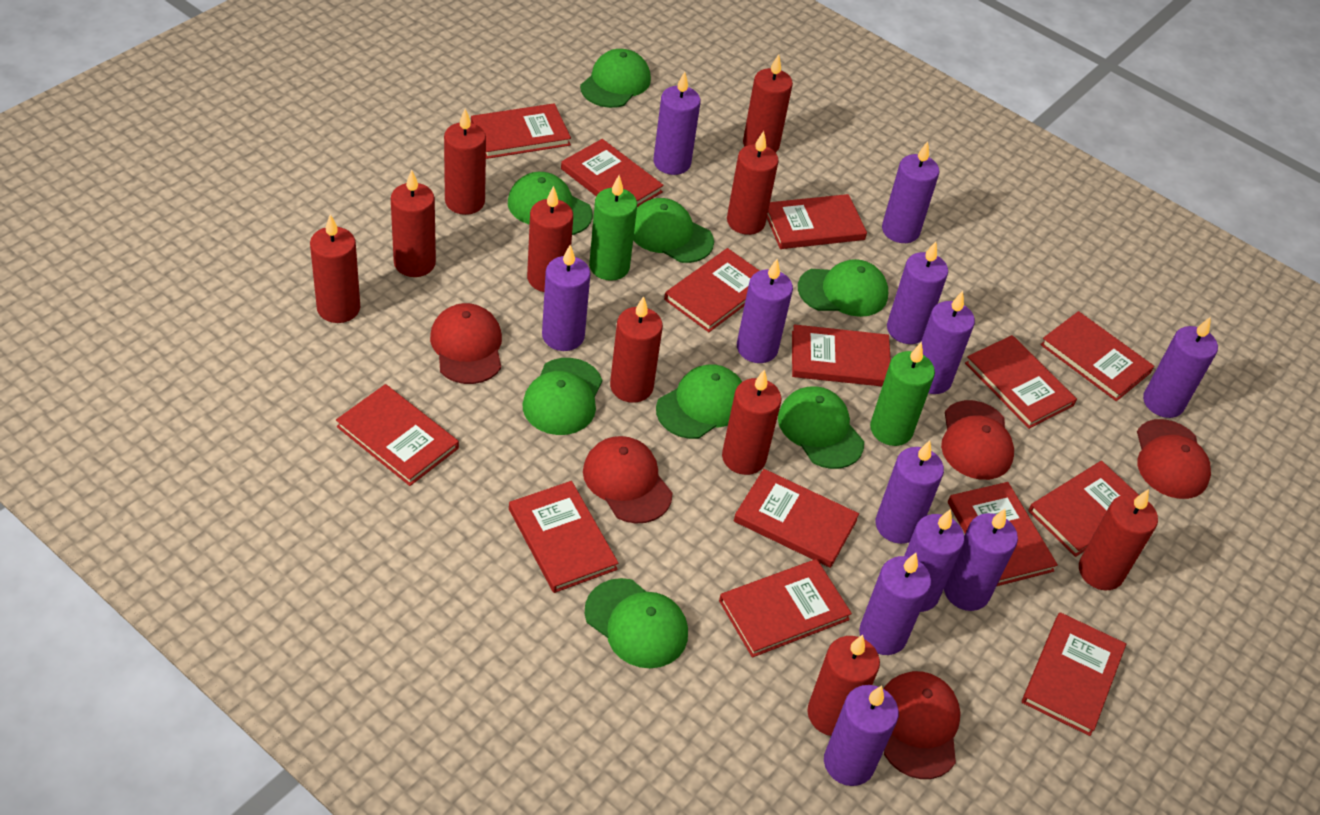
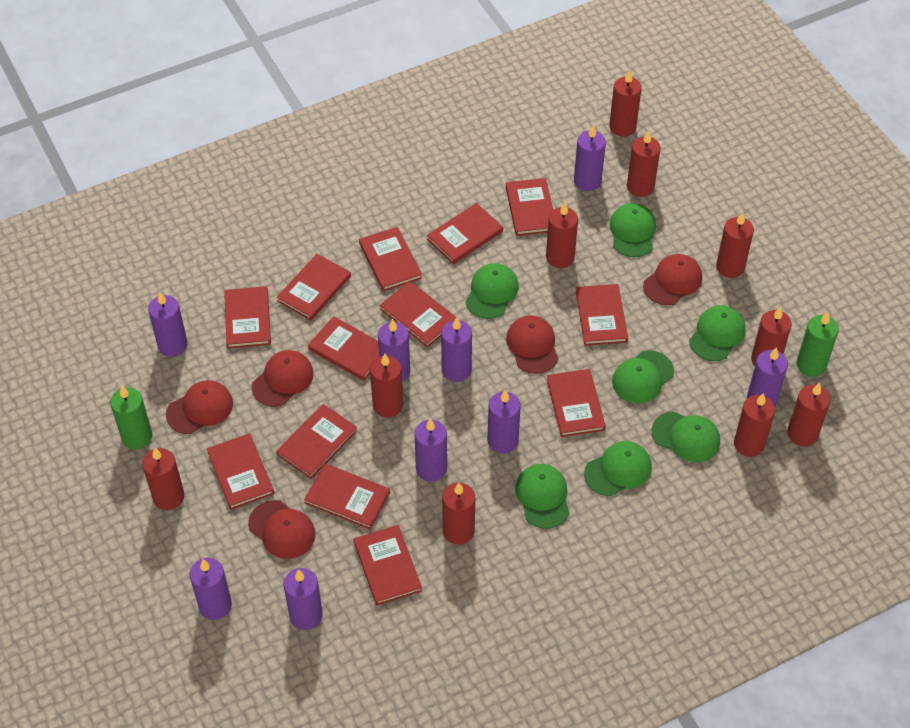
green cap: [508,172,593,235] [522,358,602,435] [580,49,651,108] [585,578,688,668] [633,198,714,263] [656,364,742,439] [778,386,864,469] [798,259,888,317] = 8 -> [465,263,519,319] [515,464,570,529] [584,441,652,496] [609,203,656,257] [612,350,674,403] [652,411,720,462] [689,305,746,361] = 7
purple candle: [542,245,591,351] [653,71,701,175] [737,259,793,363] [824,685,899,786] [859,553,931,655] [876,440,944,544] [882,141,939,243] [887,241,948,344] [904,509,965,612] [921,291,975,394] [944,509,1018,611] [1143,317,1218,418] = 12 -> [148,292,187,357] [190,558,232,620] [284,568,323,630] [378,319,410,382] [415,418,447,482] [441,317,472,382] [487,390,521,454] [574,125,606,191] [747,347,788,406] = 9
red book: [336,384,459,486] [471,103,571,159] [509,481,618,593] [561,139,664,207] [664,248,760,332] [719,559,852,658] [734,469,859,568] [767,194,867,249] [792,324,891,386] [948,482,1058,586] [965,335,1077,429] [1022,612,1126,736] [1028,461,1139,557] [1040,311,1154,401] = 14 -> [207,433,274,510] [224,286,271,349] [276,404,357,479] [277,254,351,320] [304,464,390,529] [308,316,379,381] [354,525,422,606] [359,227,422,291] [380,281,456,348] [427,203,503,264] [506,178,553,236] [546,369,606,437] [575,284,628,346] = 13

